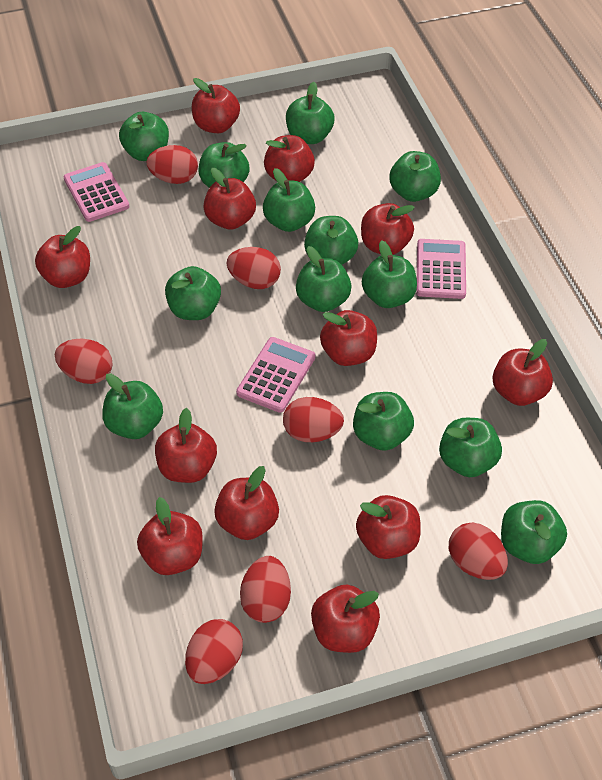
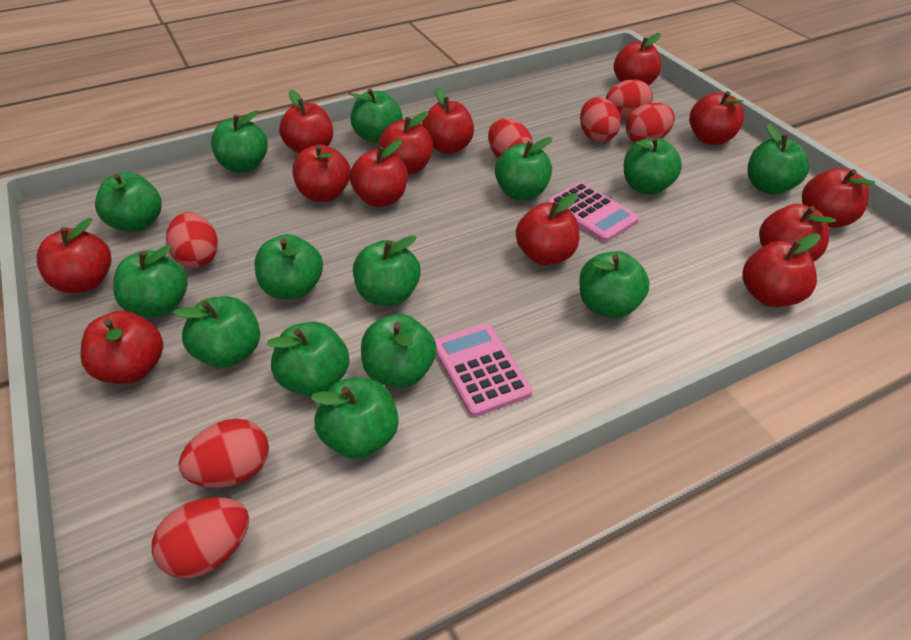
green apple: [102,373,163,439] [119,112,169,161] [165,266,221,320] [199,142,249,188] [263,168,315,232] [286,82,335,144] [296,246,351,312] [304,216,358,265] [353,392,414,451] [362,240,417,308] [389,151,441,202] [439,418,502,477] [501,500,567,564] = 13 -> [95,172,162,232] [113,245,188,317] [173,296,260,368] [211,110,268,172] [254,234,323,299] [267,321,349,396] [310,378,399,459] [351,88,402,143] [353,235,421,306] [361,314,437,387] [495,137,552,200] [579,251,650,318] [624,137,682,195] [748,124,810,195] = 14
pink calculator: [63,162,129,222] [236,337,315,413] [416,239,466,299] = 3 -> [435,323,532,417] [547,182,639,242] = 2
red apple: [35,226,90,288] [137,497,203,575] [155,408,217,483] [192,78,240,133] [203,168,256,230] [214,466,279,540] [264,135,315,182] [311,585,380,653] [320,310,377,366] [356,495,421,559] [361,203,415,255] [492,339,553,406] = 12 -> [37,218,111,293] [81,311,163,383] [279,90,333,153] [293,144,350,202] [350,140,408,207] [378,111,433,174] [422,87,474,154] [516,193,579,265] [614,33,661,86] [689,91,744,145] [742,233,820,307] [759,204,836,262] [802,168,875,227] = 13

